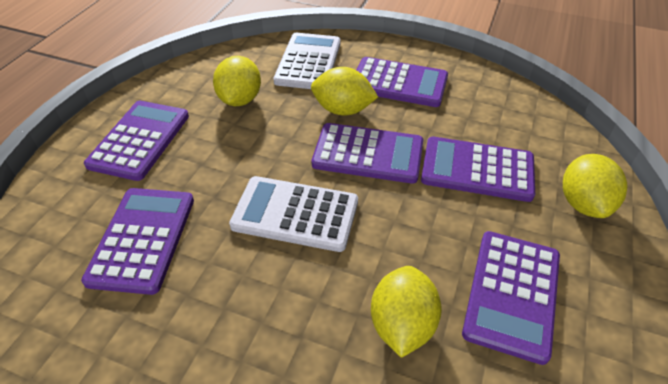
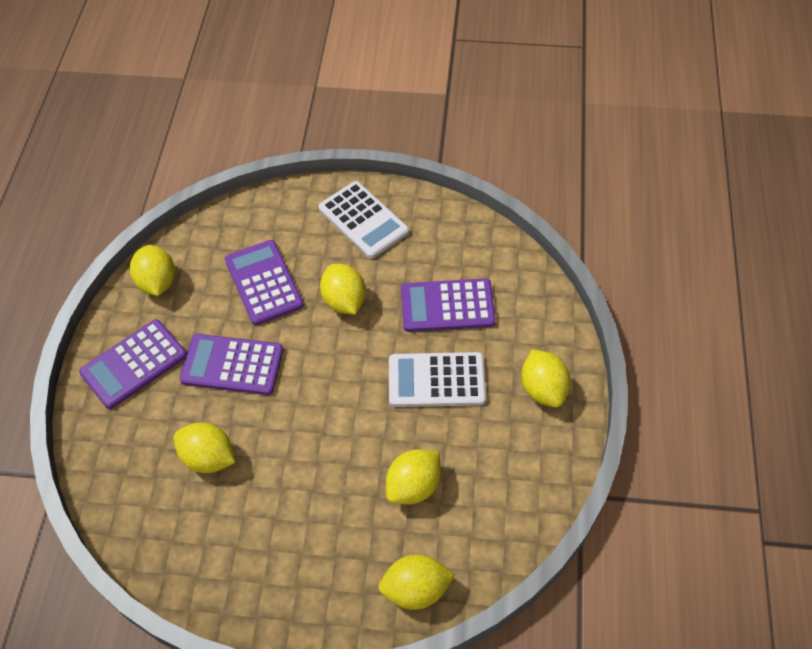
purple calculator: [81,188,194,295] [84,101,189,181] [312,123,423,184] [357,57,448,107] [421,137,535,202] [462,231,560,365] = 6 -> [79,319,187,409] [180,334,283,395] [225,240,303,325] [401,278,496,332] = 4
yellow lemon: [213,56,261,106] [311,67,378,116] [371,266,442,358] [563,154,627,218] = 4 -> [130,245,175,296] [174,422,235,473] [320,264,366,314] [378,554,455,610] [386,449,441,505] [521,349,571,407] = 6

